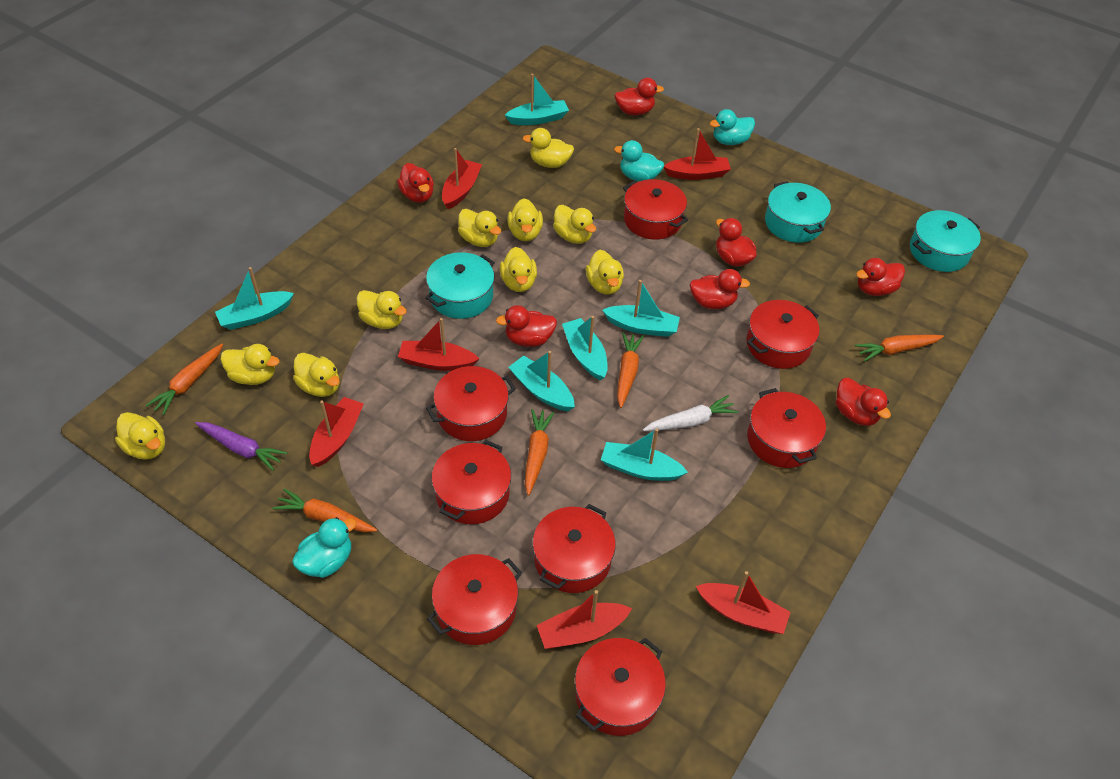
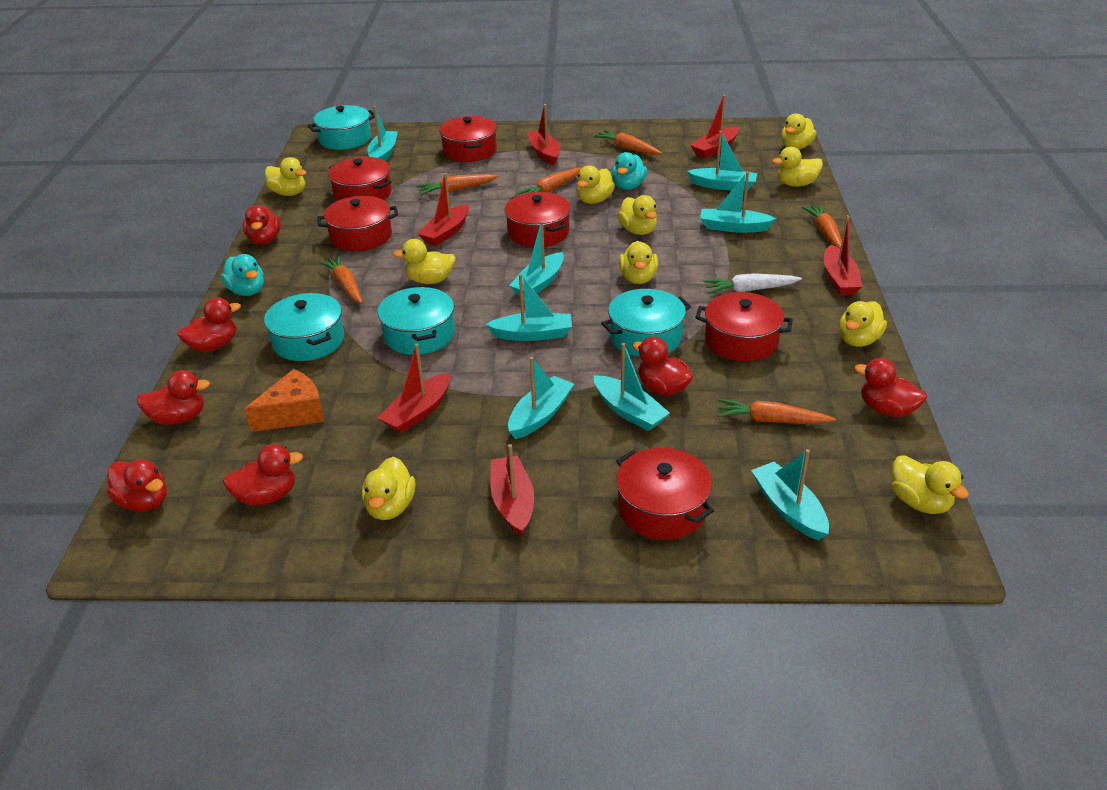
orange carrot: [146,344,223,415] [272,488,377,532] [525,409,555,495] [617,332,644,408] [855,335,944,362] = 5 -> [319,256,363,304] [416,174,499,195] [517,168,582,195] [594,130,662,155] [717,399,836,424] [802,205,842,249] = 6
orange cheese: none = 0 -> [244,369,324,432] = 1
purple carrot: [195,422,287,471] = 1 -> none = 0
red pot: [426,366,516,441] [427,554,522,645] [431,440,511,524] [533,504,616,593] [575,638,666,736] [623,179,688,240] [746,300,820,369] [747,388,826,468] = 8 -> [317,196,398,251] [328,157,392,201] [439,116,497,162] [504,192,571,247] [616,448,714,540] [695,292,793,362] = 6
turquoise boat: [215,267,294,330] [505,74,569,125] [508,351,575,411] [562,316,608,381] [601,429,688,481] [602,280,680,337] = 6 -> [367,106,398,161] [485,274,572,341] [508,357,574,439] [509,221,564,297] [593,343,670,431] [687,131,757,191] [700,171,776,233] [751,449,829,541] = 8
turquoise duck: [292,517,357,578] [614,140,664,181] [710,109,755,145] = 3 -> [221,254,264,296] [612,152,647,190] = 2
turquoise pot: [425,252,495,319] [765,181,831,243] [910,210,981,272] = 3 -> [264,293,344,361] [308,105,375,150] [378,287,455,355] [601,289,691,357] = 4

